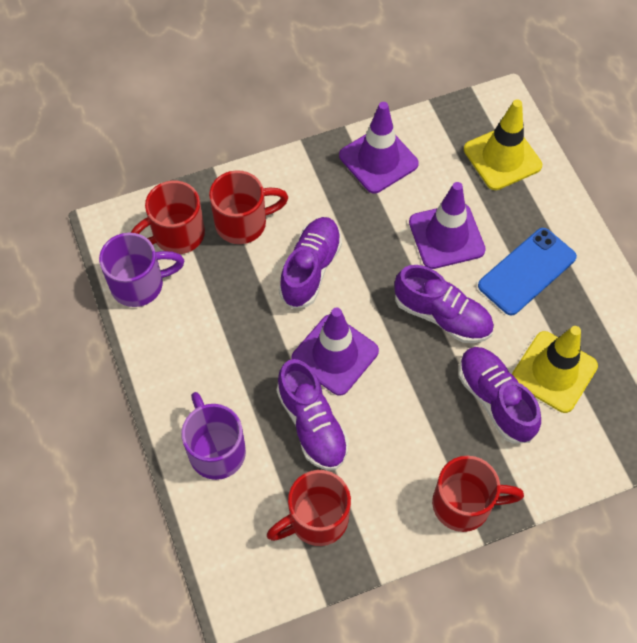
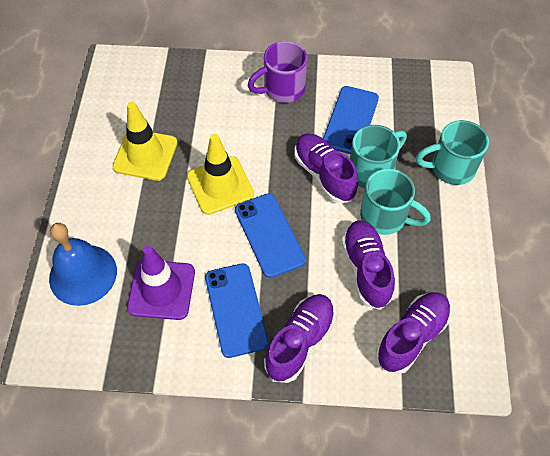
blue bell: none = 0 -> [49,223,117,306] = 1
blue phone: [478,228,577,316] = 1 -> [205,263,269,358] [235,193,306,278] [323,86,379,154] = 3
purple mug: [99,233,184,307] [181,392,246,480] = 2 -> [247,41,308,103] = 1
purple traffic cone: [291,308,379,396] [339,102,419,193] [409,182,486,269] = 3 -> [127,245,195,320] = 1
red mug: [130,181,205,254] [209,170,288,244] [267,470,351,546] [432,456,524,532] = 4 -> none = 0
turquoise mug: none = 0 -> [350,125,407,188] [360,168,431,235] [416,120,489,185] = 3

